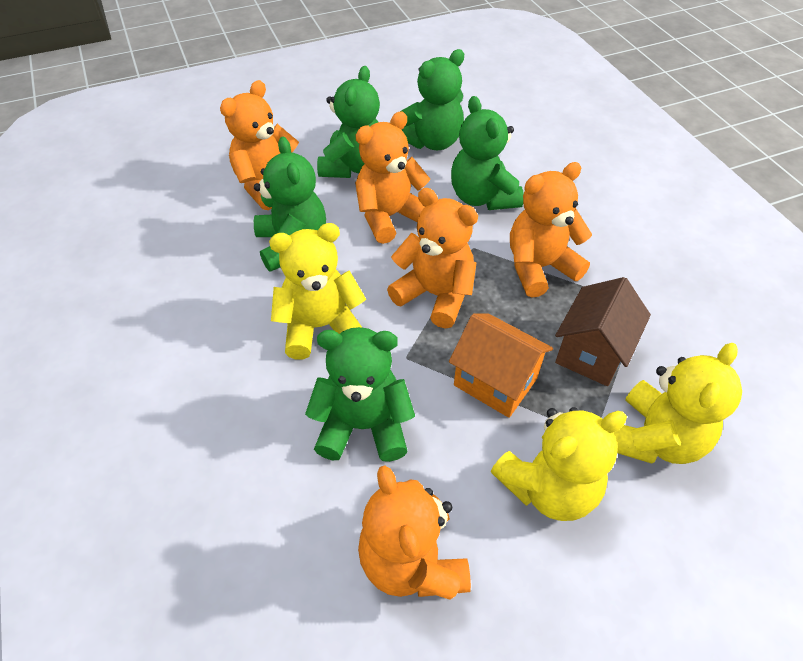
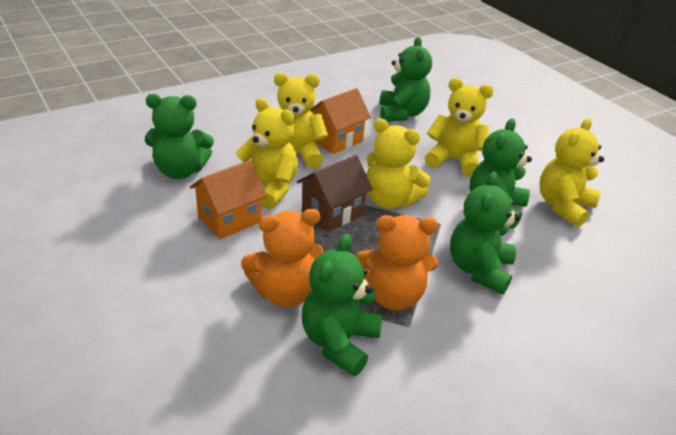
orange house: [449,313,553,418] = 1 -> [190,160,267,239] [310,88,371,154] = 2
orange teddy bear: [220,80,299,210] [355,112,430,244] [358,465,471,600] [387,188,478,329] [510,162,592,298] = 5 -> [241,209,324,307] [356,215,439,310] = 2
yellow teddy bear: [269,223,366,360] [491,407,627,521] [613,343,742,464] = 3 -> [235,98,298,209] [274,73,328,168] [366,118,431,209] [425,78,494,177] [540,118,604,227] = 5

